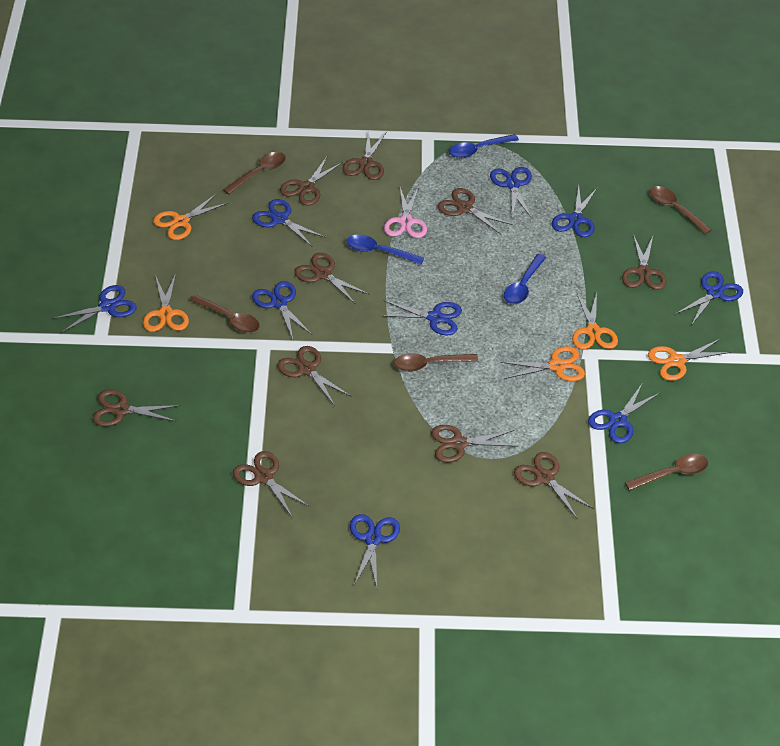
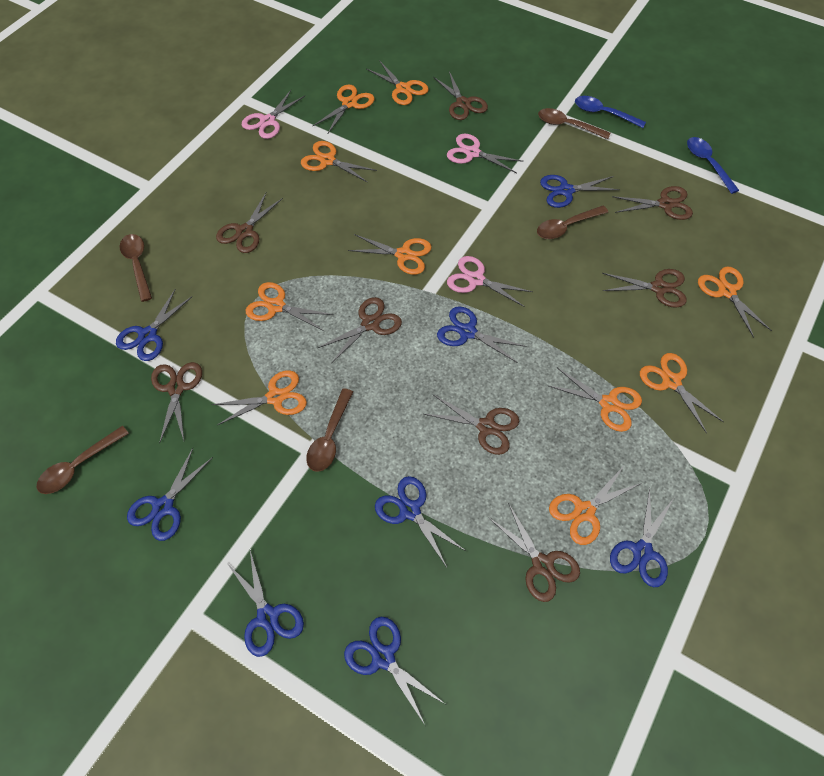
blue scissors: [53,285,137,332] [252,199,326,247] [252,281,312,339] [350,514,400,587] [380,300,462,335] [490,167,532,218] [552,185,598,237] [588,384,660,443] [675,271,743,325] = 9 -> [116,290,193,361] [127,448,213,541] [226,550,304,657] [344,617,445,725] [375,476,466,567] [437,306,527,363] [540,175,620,208] [610,487,674,587] = 8
blue spoon: [346,234,424,265] [449,134,519,158] [504,254,546,304] = 3 -> [575,96,646,128] [687,137,739,194] = 2
brown scissors: [93,390,180,427] [233,451,310,517] [277,346,351,406] [280,155,343,206] [294,253,370,304] [342,131,386,180] [431,425,519,463] [437,188,513,234] [514,452,594,518] [622,234,667,290] = 10 -> [151,362,202,444] [216,193,283,253] [318,297,402,363] [424,395,519,455] [434,71,488,120] [488,503,580,602] [602,269,687,308] [612,186,693,220] = 8
orange scissors: [143,273,189,332] [153,193,228,240] [500,346,585,381] [572,292,618,349] [648,338,731,381] = 5 -> [212,370,307,425] [246,282,333,331] [301,141,377,183] [313,85,375,135] [348,234,432,275] [367,60,429,105] [549,368,642,432] [549,466,642,545] [640,353,724,433] [698,267,772,338] = 10
pink scissors: [384,187,427,238] = 1 -> [242,90,305,139] [447,133,524,173] [447,256,533,307] = 3

